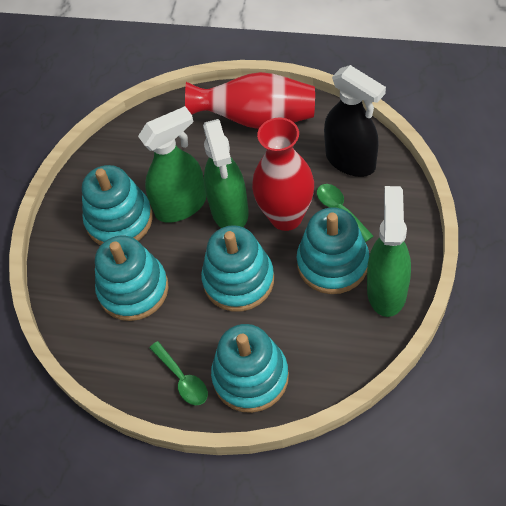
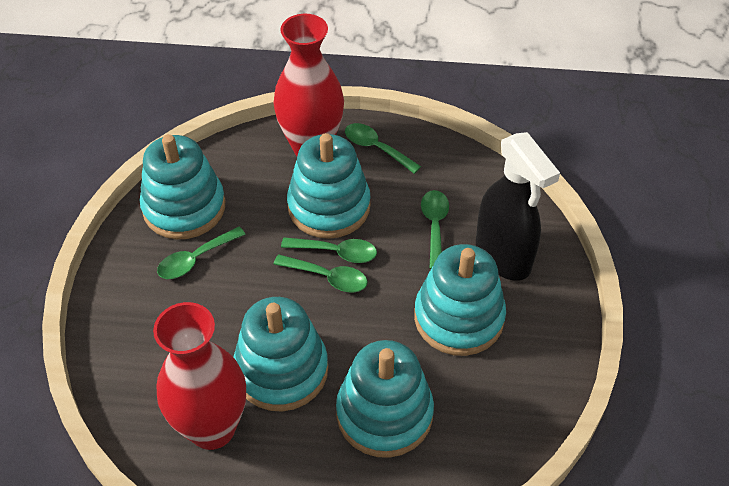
green spoon: [150,341,208,405] [317,184,373,242] = 2 -> [157,227,246,279] [274,254,368,292] [281,237,377,263] [345,123,421,174] [421,190,449,269] = 5
green spray bottle: [138,106,206,223] [203,119,249,228] [367,186,411,317] = 3 -> none = 0

